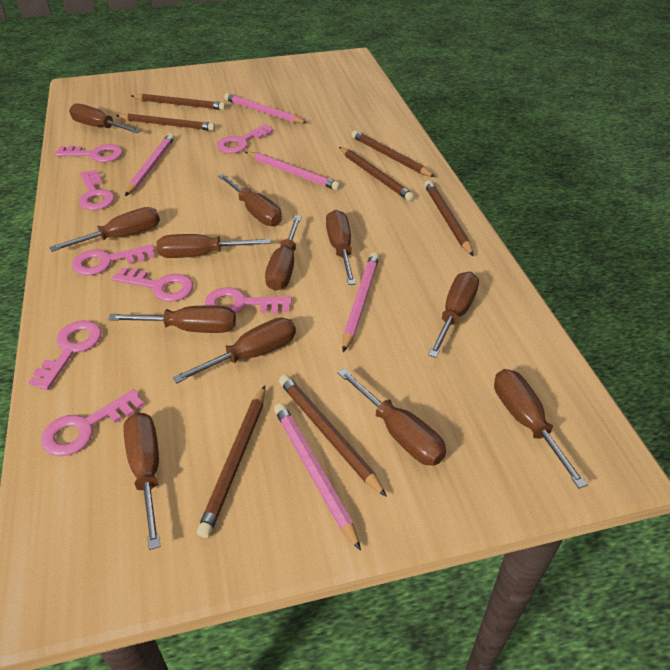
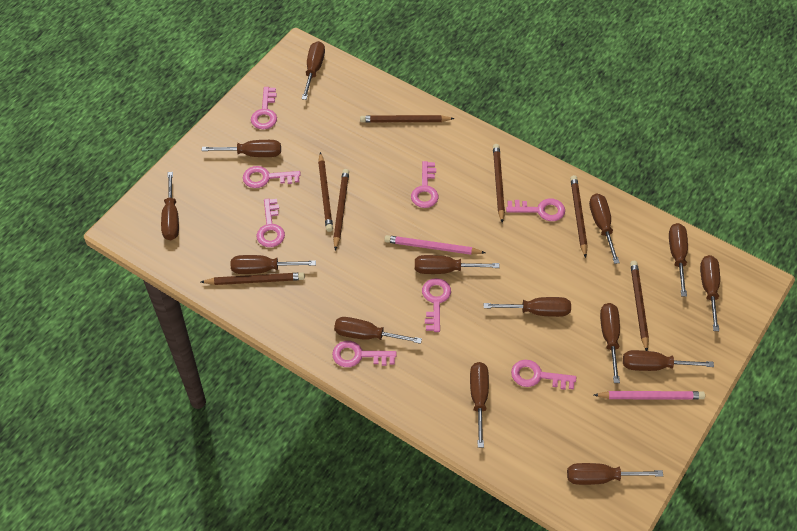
brown screwdriver: [49,207,160,252] [69,104,141,133] [108,306,236,333] [123,412,160,550] [157,234,270,258] [173,318,296,383] [218,173,282,226] [265,216,302,291] [326,210,356,285] [338,368,446,466] [428,272,479,358] [494,369,588,488] = 12 -> [161,172,179,240] [202,140,281,157] [231,255,316,274] [302,41,325,100] [334,317,422,344] [415,255,500,274] [470,362,489,448] [484,297,571,317] [567,463,663,485] [589,193,620,264] [600,303,620,383] [623,350,714,371] [669,223,688,297] [700,255,720,331] = 14
pink pencil: [125,133,175,196] [224,93,307,124] [245,152,341,190] [274,403,361,551] [342,252,379,352] = 5 -> [384,235,485,255] [594,391,705,400] = 2

